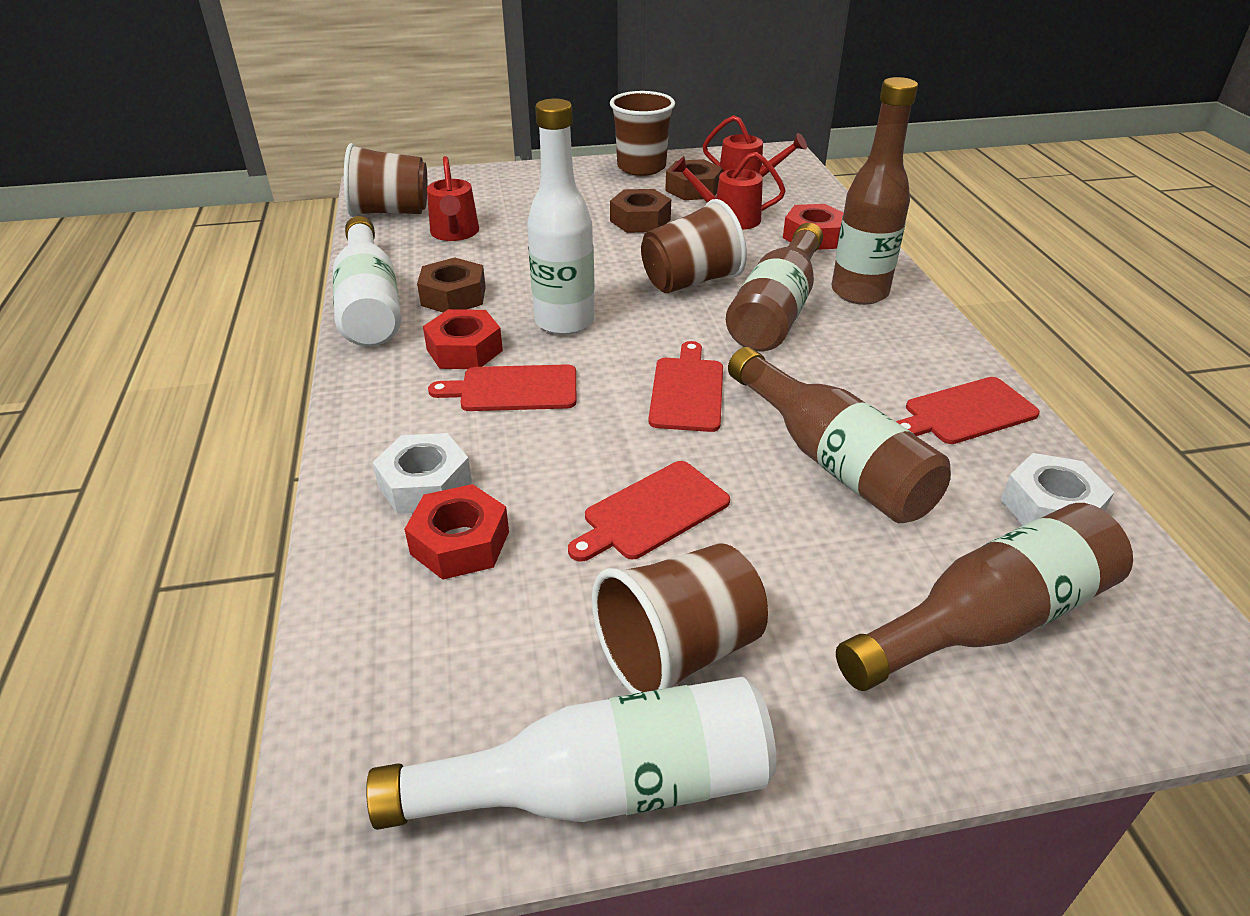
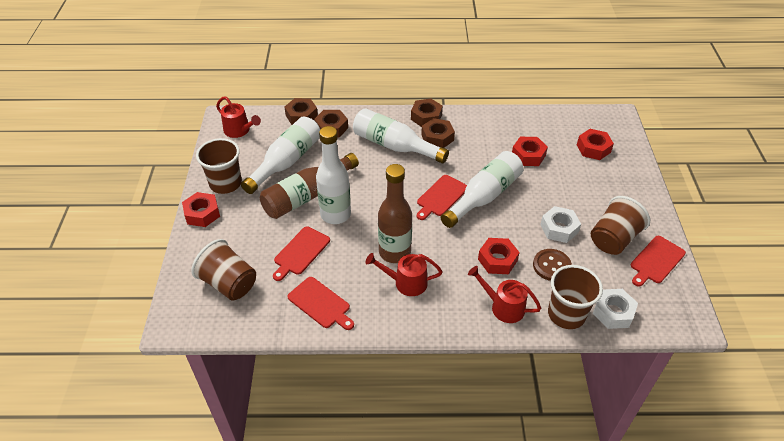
brown bottle: [726,223,823,351] [728,347,951,523] [832,77,918,305] [836,503,1133,691] = 4 -> [260,153,359,219] [378,164,412,263] = 2
brown button: none = 0 -> [533,249,572,281] = 1
brown nut: [417,257,486,312] [610,189,671,233] [665,159,723,200] = 3 -> [284,98,318,125] [314,110,348,138] [411,98,443,127] [421,118,455,148] = 4
red nut: [404,484,509,580] [423,309,503,369] [783,204,844,250] = 3 -> [182,192,220,227] [478,238,520,274] [512,137,548,166] [577,129,614,160] = 4
white bottle: [333,216,401,346] [366,677,776,830] [527,98,595,335] = 3 -> [241,116,320,194] [316,126,351,224] [353,108,449,164] [441,151,524,228] = 4

